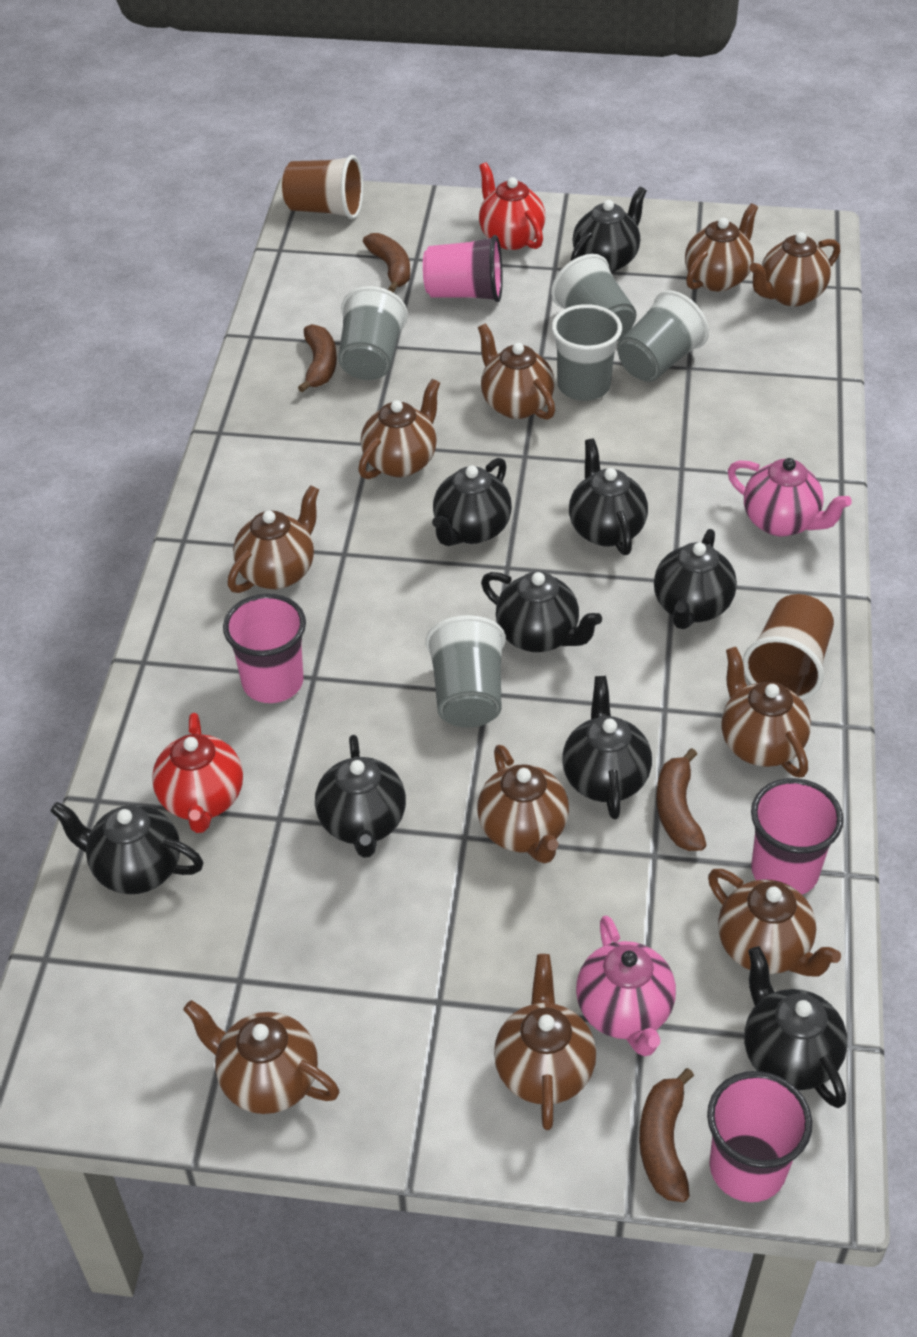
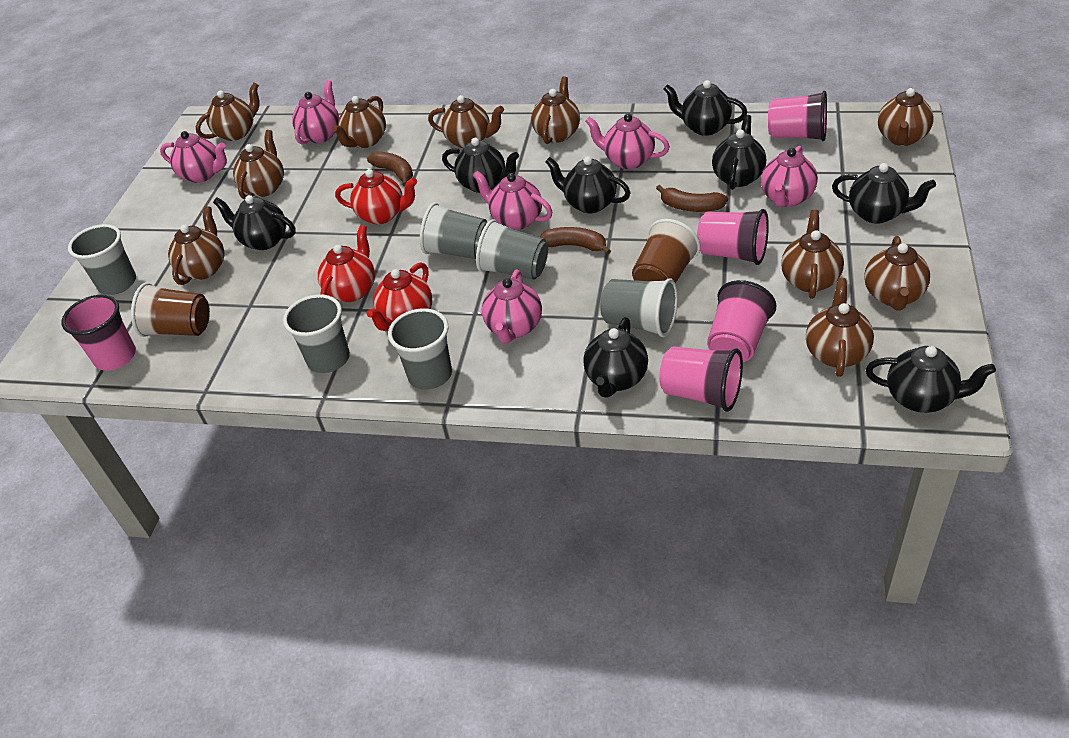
black teapot: [50,802,203,894] [315,735,406,858] [432,458,512,546] [481,571,602,652] [562,676,652,819] [569,438,648,555] [571,187,647,272] [654,529,737,629] [744,946,848,1108] = 9 -> [213,195,296,250] [442,138,519,193] [545,156,631,213] [583,317,648,398] [664,80,747,136] [712,115,766,190] [832,163,936,224] [866,346,996,413] = 8
brown banana: [298,324,337,393] [363,233,410,292] [639,1068,694,1202] [656,748,706,851] = 4 -> [367,151,413,186] [540,227,611,255] [656,185,728,212] = 3
grey cup: [338,286,408,380] [425,615,506,728] [551,254,637,341] [552,304,622,401] [617,290,709,382] = 5 -> [68,224,136,295] [283,294,350,373] [388,308,452,390] [420,203,487,259] [476,219,548,280] [600,278,678,337] = 6
pink cup: [223,594,306,703] [423,235,503,302] [707,1071,812,1202] [751,778,844,895] = 4 -> [61,295,136,370] [659,346,743,412] [697,209,769,265] [707,280,776,362] [768,91,827,141] = 5
pink teapot: [576,916,676,1056] [728,458,852,537] = 2 -> [160,131,227,183] [292,80,339,144] [473,171,552,230] [482,270,542,343] [585,114,670,169] [761,146,818,207] = 6
red teapot: [152,713,243,833] [479,162,545,250] = 2 -> [318,225,375,302] [335,169,417,224] [367,262,432,331] = 3

